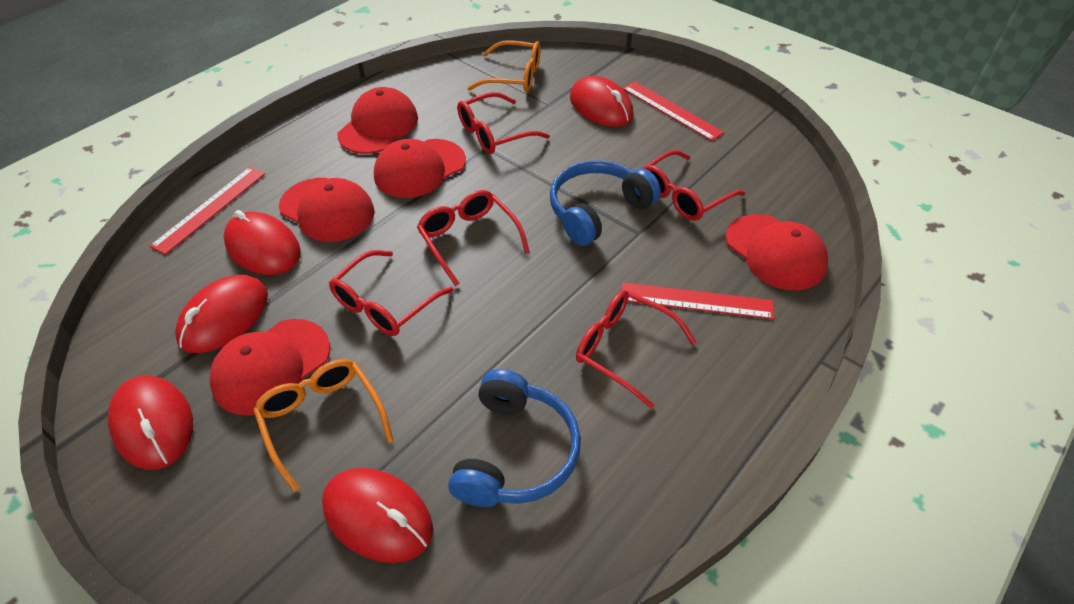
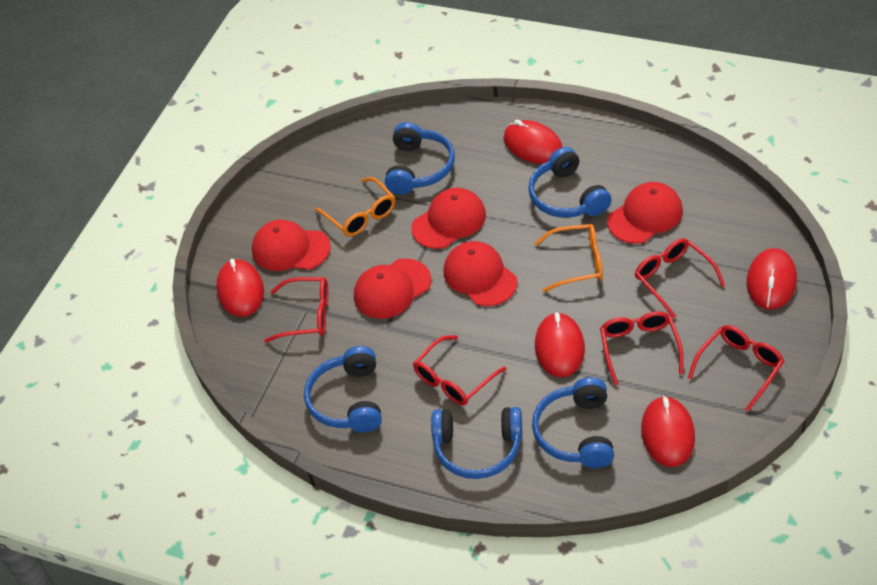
blue headphones: [448,369,581,507] [550,160,661,246] = 2 -> [304,346,382,433] [385,122,455,194] [431,407,522,479] [528,147,612,218] [532,377,614,468] = 5
red ruler: [150,167,265,255] [622,282,774,319] [623,81,724,141] = 3 -> none = 0

